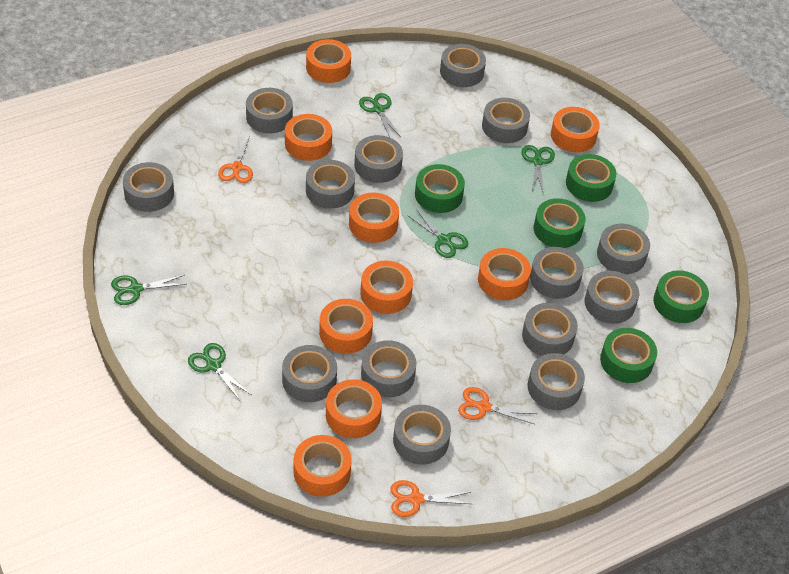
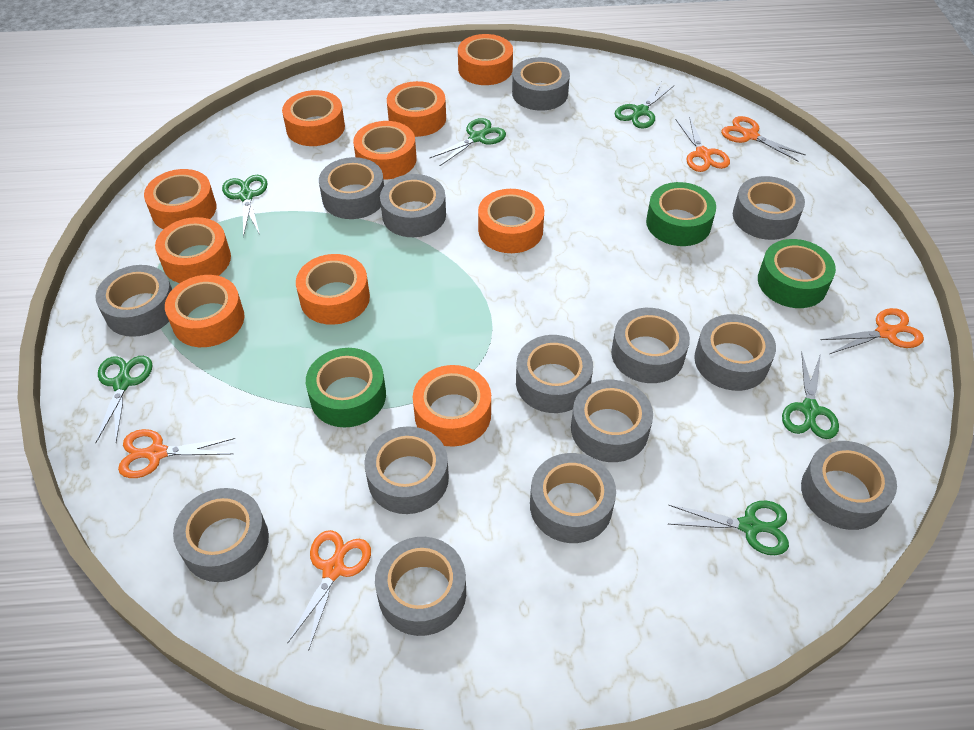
green scissors: [111,275,186,305] [188,343,251,402] [359,93,401,137] [407,209,468,258] [521,145,555,195] = 5 -> [96,356,152,443] [222,175,268,237] [429,118,506,166] [615,82,674,129] [669,501,789,555] [782,351,839,439] = 6
green tape: [415,164,465,213] [534,198,586,248] [566,154,617,202] [600,328,657,383] [653,270,709,323] = 5 -> [306,348,386,427] [646,182,716,246] [758,239,836,308] = 3
orange scissors: [218,135,253,183] [390,480,471,517] [458,387,537,424] = 3 -> [118,429,235,478] [287,530,371,651] [676,116,730,172] [721,116,806,162] [821,308,924,354] = 5
orange tape: [285,114,332,161] [293,435,352,497] [306,39,351,83] [319,299,373,354] [326,379,382,438] [349,192,399,243] [360,261,413,314] [478,248,531,300] [551,107,600,152] = 9 -> [144,169,216,229] [155,217,231,283] [165,275,245,347] [282,90,345,146] [296,254,370,325] [353,121,417,179] [387,81,446,137] [413,365,491,447] [458,34,513,85] [478,189,544,253] = 10

